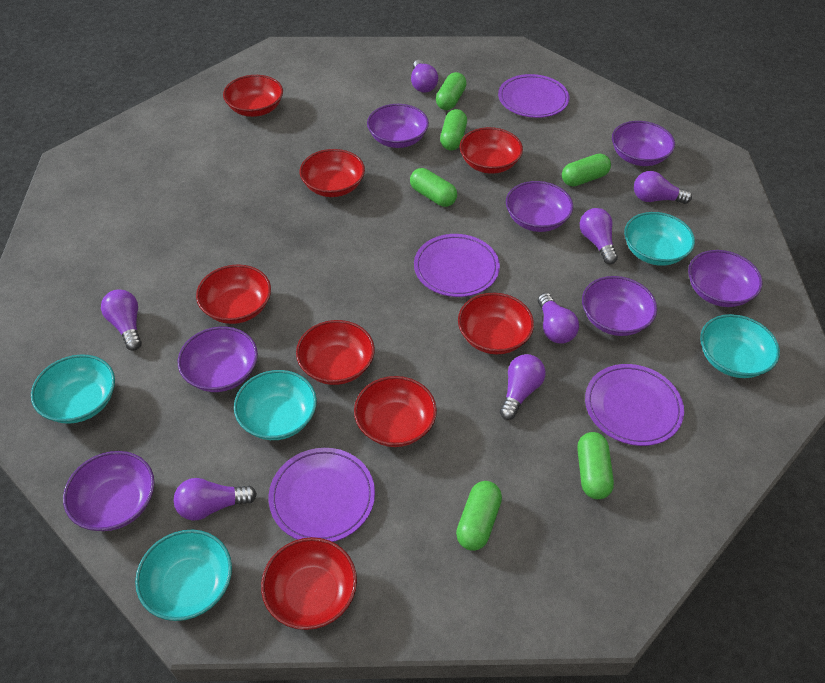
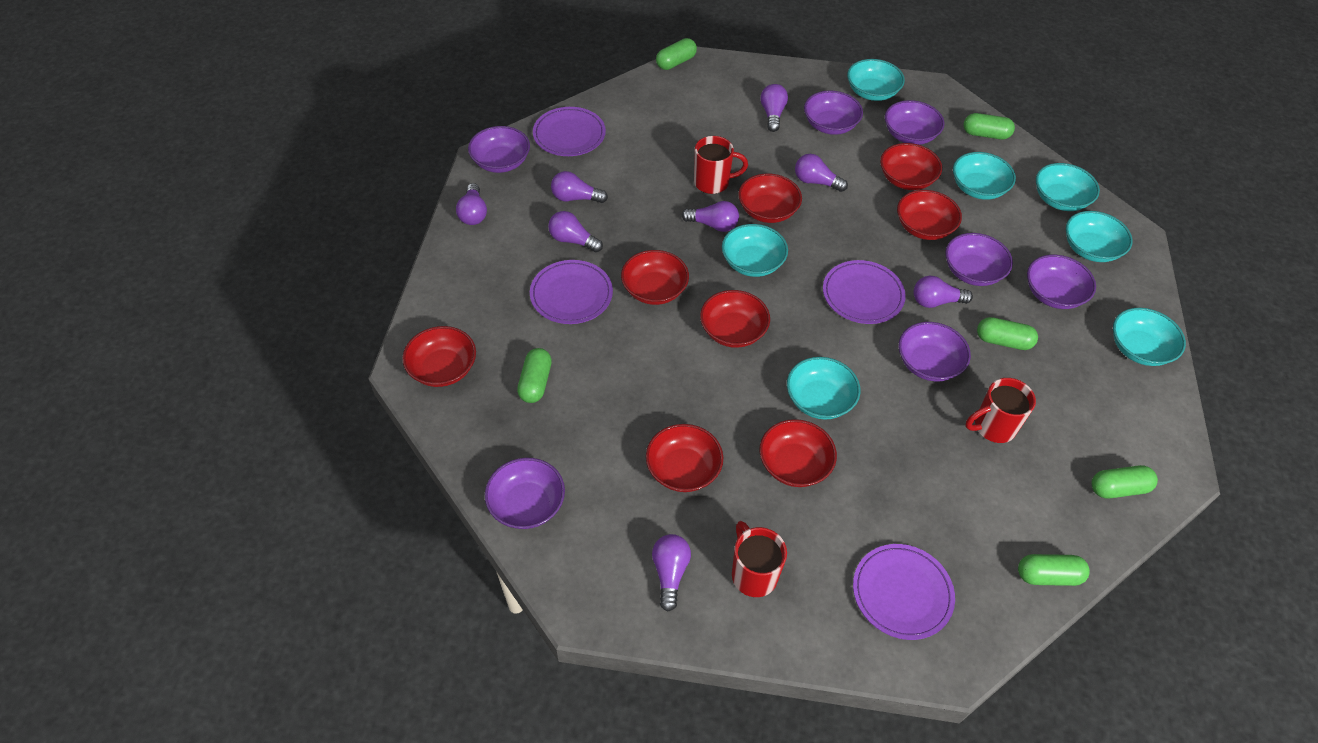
purple light bulb: [101,289,142,351] [173,478,257,521] [411,60,438,93] [500,354,546,420] [538,293,579,344] [580,208,618,264] [634,171,692,204] = 7 -> [456,183,487,225] [548,211,603,252] [551,171,608,203] [652,534,691,611] [682,201,739,232] [760,84,788,132] [795,154,848,192] [913,276,973,308] = 8
red mug: none = 0 -> [694,136,748,194] [732,521,787,597] [965,378,1036,443] = 3
turquoise bowl: [31,354,115,424] [135,530,232,621] [234,370,317,440] [624,212,695,266] [700,314,780,378] = 5 -> [722,224,788,277] [787,357,860,419] [847,59,905,101] [953,152,1016,200] [1036,163,1100,211] [1066,211,1133,262] [1113,308,1186,366] = 7

